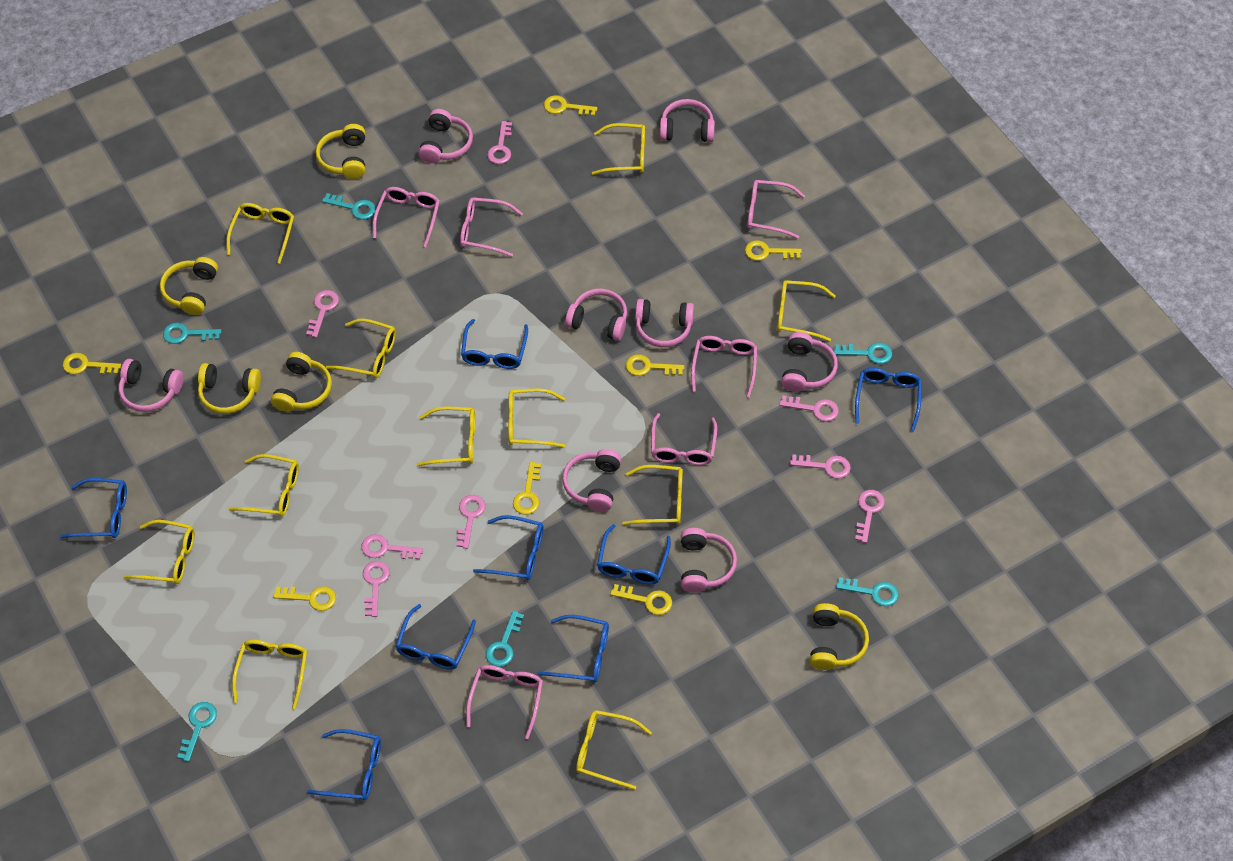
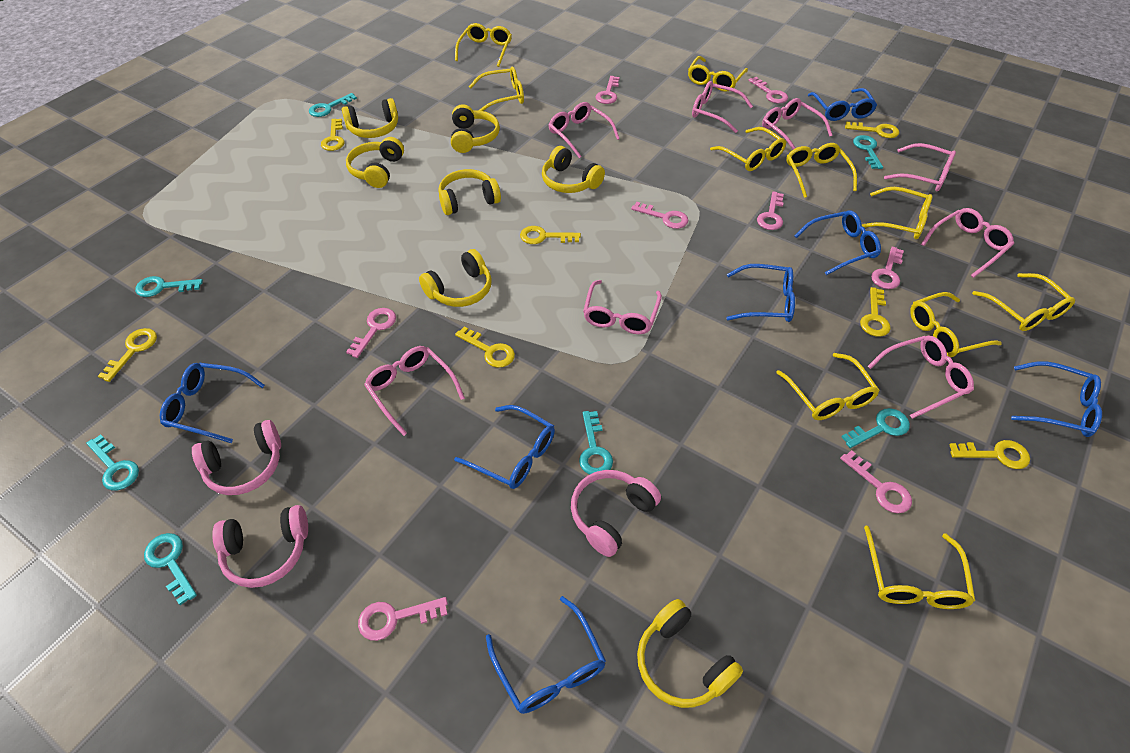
blue glasses: [60,478,127,538] [307,729,381,801] [395,604,476,670] [461,319,528,369] [473,515,543,580] [538,615,609,683] [597,524,671,585] [855,368,922,432] = 8 -> [160,363,265,443] [454,405,555,489] [486,596,606,714] [726,264,795,322] [795,210,881,275] [808,88,877,121] [1011,361,1102,437] = 7
pink glasses: [373,187,440,247] [460,197,523,257] [466,665,543,739] [651,413,717,465] [691,336,757,398] [747,180,805,239] = 6 -> [364,346,465,436] [549,102,620,158] [583,280,662,334] [692,81,753,133] [762,98,832,150] [868,336,974,419] [884,143,956,191] [921,208,1014,278] = 8
pink headphones: [119,359,183,412] [418,109,473,163] [562,449,621,512] [565,289,627,341] [635,299,694,347] [660,99,715,142] [681,528,737,593] [781,332,838,392] = 8 -> [192,420,281,495] [212,505,308,588] [571,470,661,557] = 3
turquoise key: [163,323,221,344] [177,702,217,762] [322,193,376,220] [486,610,524,667] [834,343,892,364] [836,577,899,607] = 6 -> [86,435,139,490] [135,276,203,297] [144,533,197,605] [309,93,357,117] [579,411,613,475] [842,408,910,448] [853,135,883,169] = 7
yellow glasses: [123,520,195,584] [227,203,294,264] [229,454,299,517] [232,640,307,710] [326,319,396,378] [416,407,475,466] [508,389,565,448] [576,710,652,790] [592,123,645,175] [622,465,683,525] [777,280,836,342] = 11 -> [455,23,512,67] [469,67,524,111] [688,56,748,92] [710,127,786,171] [776,353,880,420] [786,143,857,198] [862,187,933,239] [864,526,975,609] [910,292,1002,357] [972,273,1075,331] = 10
yellow headphones: [160,257,218,315] [198,363,261,414] [271,352,332,412] [316,124,365,179] [810,603,869,670] = 5 -> [342,98,398,138] [346,137,404,188] [419,249,492,307] [438,169,501,215] [451,104,500,153] [542,146,605,193] [637,599,743,708] = 7

